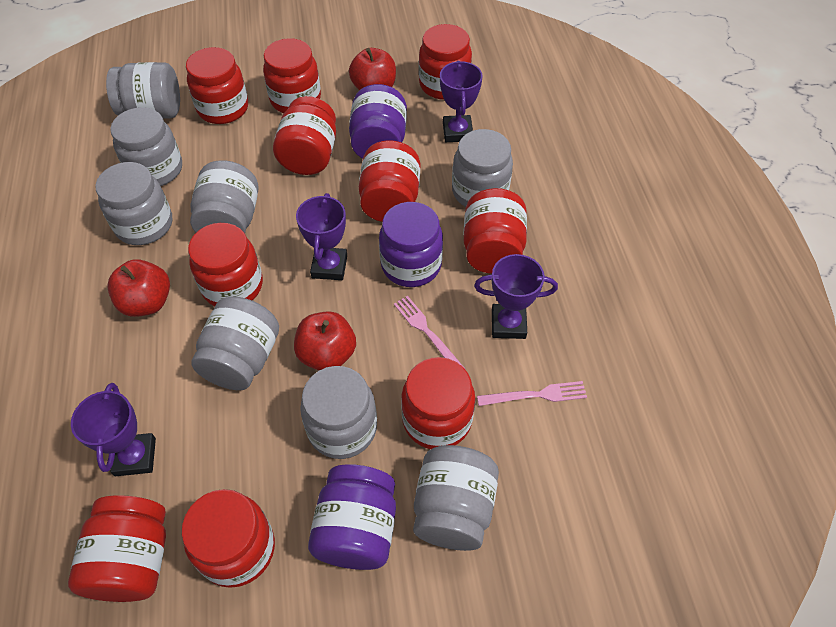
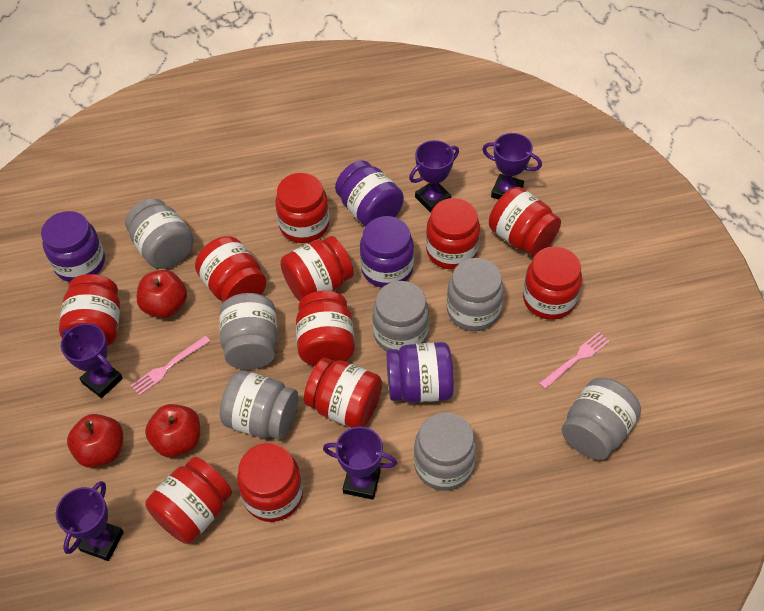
grey jar: [95,162,172,245] [106,62,180,119] [110,107,182,186] [190,160,258,233] [192,297,279,390] [300,366,377,459] [413,445,499,551] [452,129,513,207] = 8 -> [125,198,194,269] [219,293,278,369] [220,370,298,440] [372,281,429,352] [414,412,476,491] [447,258,504,331] [562,378,641,460] = 7
purple jar: [308,464,396,570] [349,84,407,159] [379,202,443,287] = 3 -> [41,211,105,282] [335,160,404,227] [360,216,414,288] [386,342,454,403] = 4
purple trophy: [71,383,156,476] [296,193,347,280] [440,61,482,142] [474,254,558,339] = 4 -> [56,481,124,561] [61,323,123,398] [323,426,397,500] [409,140,459,213] [482,133,542,200] = 5
red jar: [68,495,166,602] [182,489,275,588] [186,47,248,124] [188,223,263,306] [263,38,321,113] [273,96,336,175] [359,140,420,222] [401,357,475,449] [419,24,472,100] [464,188,527,274] = 10 -> [59,274,120,346] [145,457,232,544] [195,236,266,302] [237,443,303,522] [275,173,329,243] [280,236,354,301] [296,291,355,366] [304,358,382,428] [426,198,480,270] [489,187,561,256] [523,246,582,320] = 11

